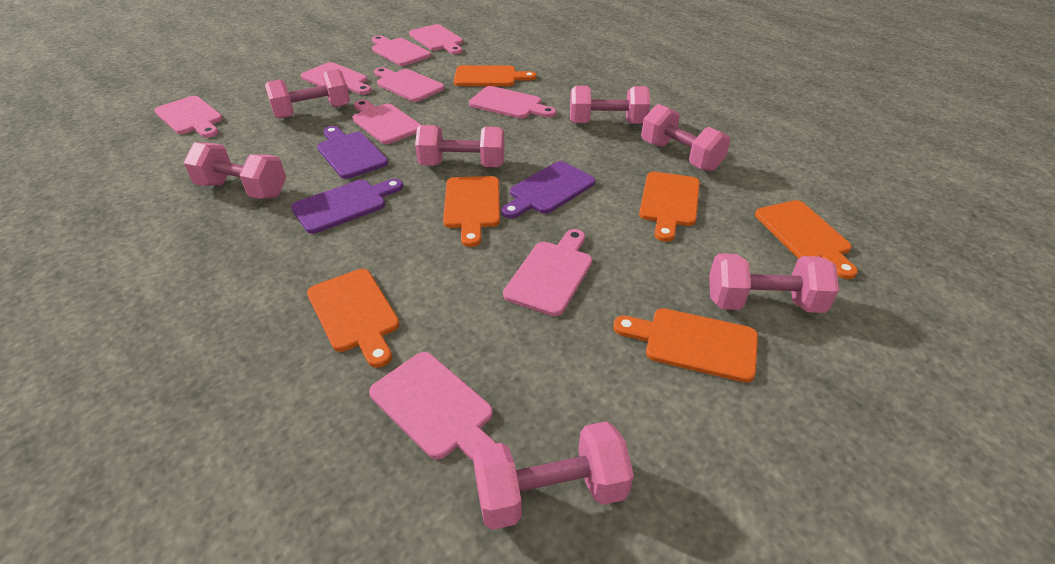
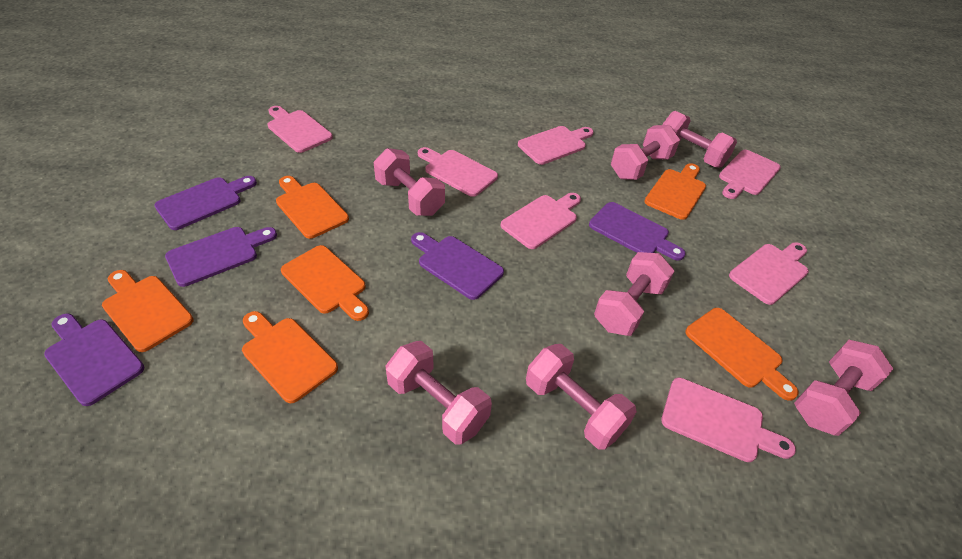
pink cutting board: [154,96,223,138] [301,62,372,95] [352,100,421,144] [369,352,496,461] [372,36,431,66] [374,67,444,102] [409,24,463,54] [469,86,556,119] [503,229,592,316] = 9 -> [268,106,333,153] [418,147,498,197] [500,193,581,249] [518,126,593,165] [661,377,796,462] [719,150,781,199] [729,242,809,305] = 7
purple cutting board: [291,179,403,234] [317,126,388,179] [501,161,595,219] = 3 -> [44,313,144,406] [154,176,257,230] [165,227,277,287] [411,232,504,300] [589,202,686,261] = 5

